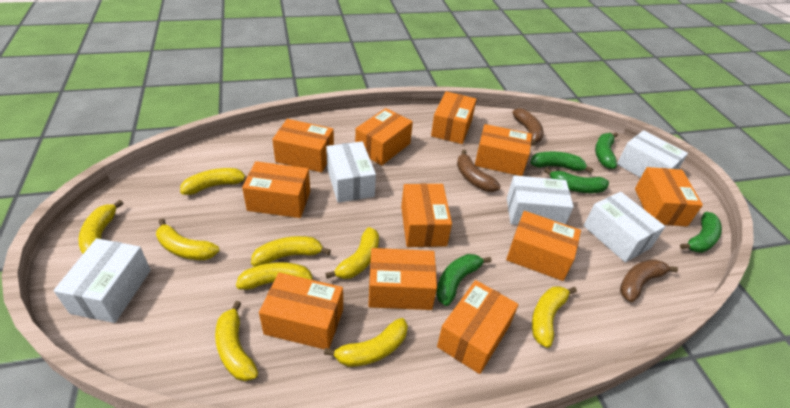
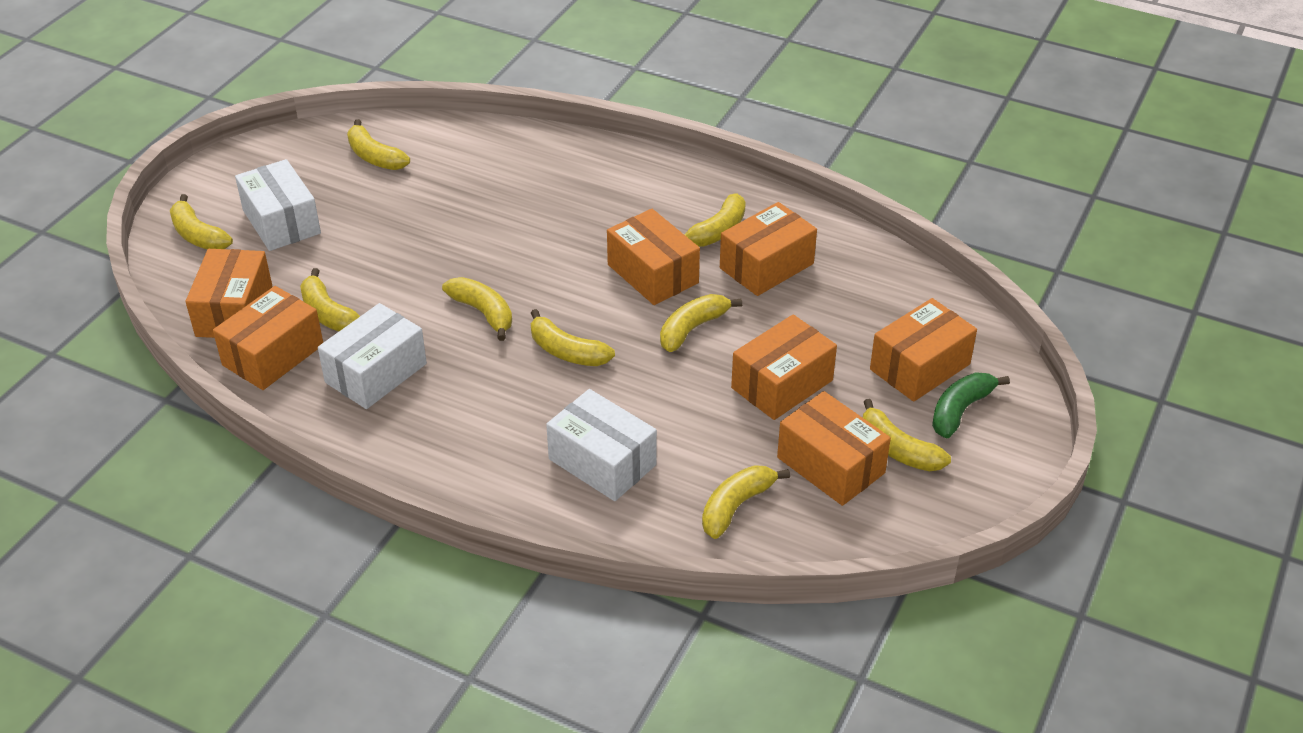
brown banana: [457,150,500,192] [512,108,544,146] [620,259,678,302] = 3 -> none = 0
green banana: [436,254,491,306] [531,152,593,173] [544,168,609,193] [595,133,618,169] [680,212,722,253] = 5 -> [932,372,1010,439] = 1
orange box: [242,161,310,218] [259,272,343,349] [272,119,334,172] [355,108,413,165] [368,248,437,310] [401,184,452,247] [431,91,477,144] [437,280,519,374] [475,124,532,176] [506,211,581,281] [635,167,703,226] = 11 -> [185,249,272,338] [213,286,323,390] [607,209,700,305] [720,202,817,296] [731,314,837,420] [777,391,891,506] [870,298,977,402] = 7
white box: [53,238,151,323] [326,141,376,203] [507,175,574,225] [584,192,665,262] [617,130,688,178] = 5 -> [235,159,321,251] [318,303,427,409] [546,389,657,501] = 3

